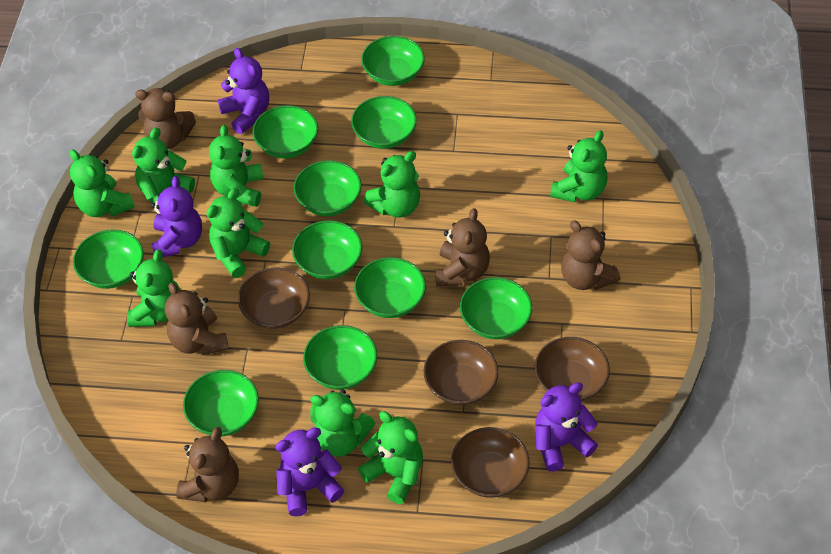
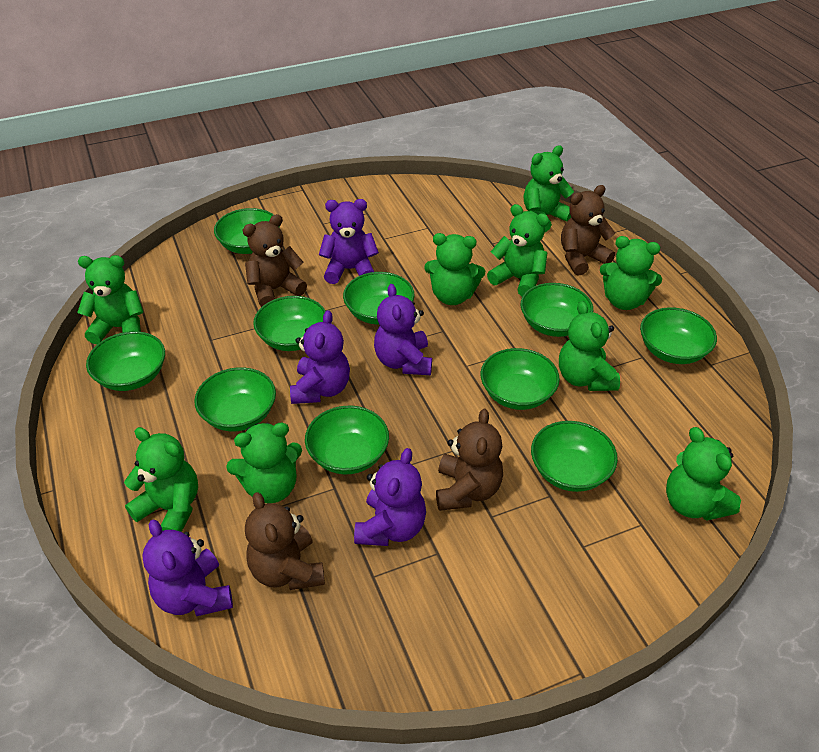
brown bowl: [238,268,310,329] [424,340,499,405] [451,427,529,498] [535,337,610,401] = 4 -> none = 0
brown teddy bear: [135,88,196,150] [165,282,229,355] [176,427,239,502] [435,208,490,286] [561,220,620,290] = 5 -> [243,214,307,307] [245,492,325,590] [436,409,503,511] [561,185,615,275] = 4
purple teddy bear: [151,176,202,258] [218,48,269,134] [275,427,345,516] [535,382,598,472] = 4 -> [142,519,233,616] [290,310,350,404] [319,199,379,284] [354,448,426,546] [374,284,432,375] = 5

